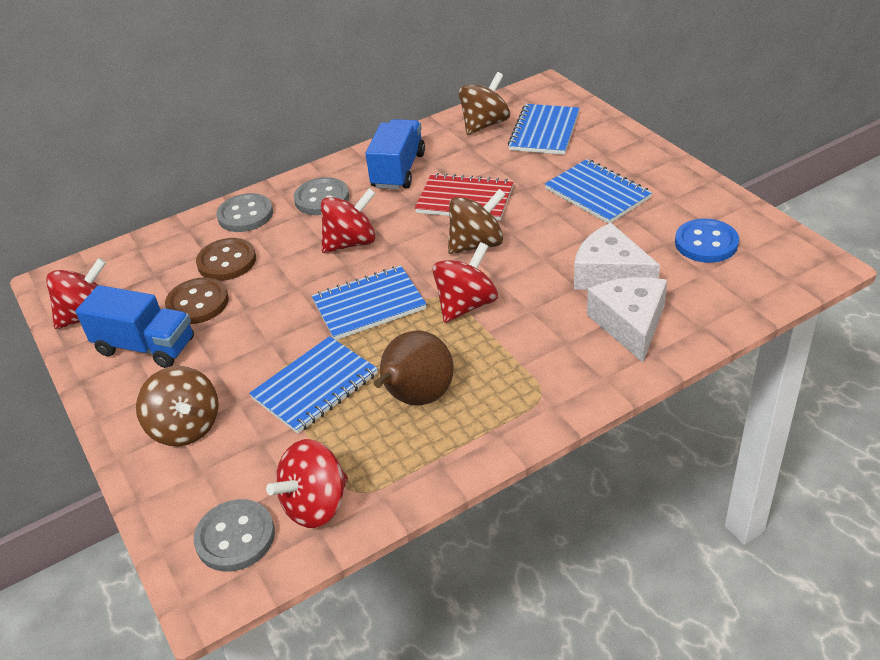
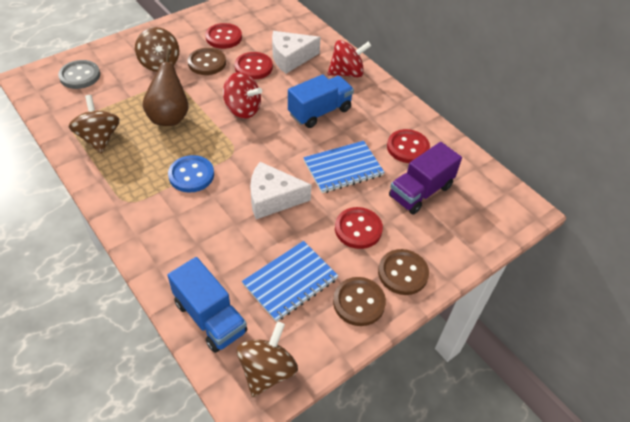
blue notebook: [249,336,378,434] [312,266,426,340] [508,104,579,155] [545,159,652,224] = 4 -> [242,241,338,322] [303,141,385,193] = 2
brown button: [165,277,229,324] [196,238,256,281] = 2 -> [187,48,226,75] [333,277,386,326] [378,249,429,295] = 3
grey button: [194,499,275,572] [216,193,273,232] [294,177,349,215] = 3 -> [58,60,100,89] = 1
purple truck: none = 0 -> [389,142,462,214] = 1
red button: none = 0 -> [205,23,242,49] [235,52,273,80] [335,207,383,249] [387,129,430,163] = 4
red notebook: [415,173,514,221] = 1 -> none = 0
red spinning top: [46,258,106,329] [266,439,348,528] [321,188,376,253] [432,242,498,323] = 4 -> [223,72,262,119] [328,40,371,78] = 2

